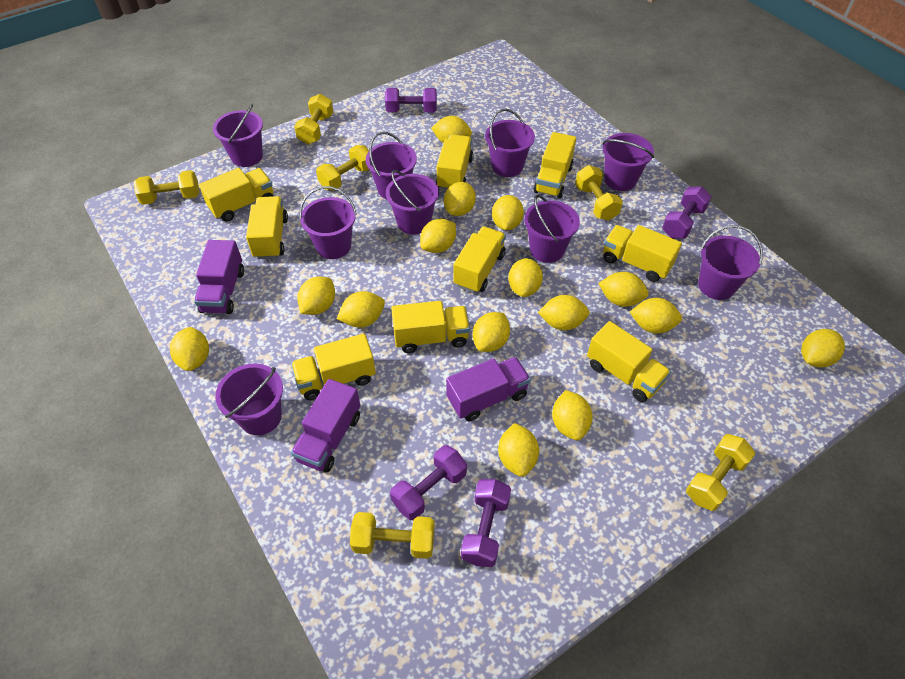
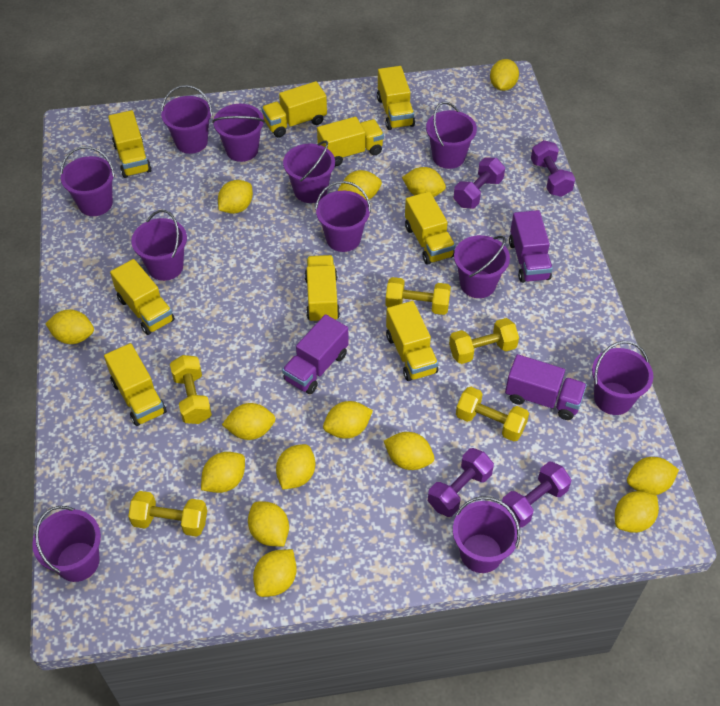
purple bucket: [213,104,263,167] [215,364,283,435] [299,186,357,259] [366,132,417,200] [386,170,439,234] [485,109,535,177] [524,195,580,263] [603,133,654,191] [698,225,763,300] = 9 -> [32,506,101,582] [60,146,115,216] [131,210,187,281] [161,85,212,154] [212,104,265,162] [283,140,335,203] [315,181,371,252] [426,102,477,169] [453,496,520,573] [454,235,510,298] [592,341,653,415] = 11
yellow dumbbell: [134,170,200,205] [294,94,334,144] [316,145,369,191] [350,512,435,559] [575,165,623,221] [686,434,755,511] = 6 -> [128,491,207,537] [170,355,212,424] [385,277,451,315] [449,318,519,364] [456,387,529,442] = 5
yellow lemon: [170,327,209,371] [297,277,335,315] [337,291,385,327] [420,219,456,253] [431,116,472,143] [444,182,476,216] [473,312,510,352] [492,195,524,230] [498,423,539,477] [508,258,543,297] [538,295,590,330] [552,390,593,440] [598,272,649,307] [630,298,682,333] [801,329,845,368] = 15 -> [45,309,94,344] [201,452,245,493] [218,180,253,214] [222,403,276,440] [248,501,289,547] [253,549,297,597] [276,444,315,490] [323,401,373,438] [338,170,382,200] [384,432,434,470] [402,167,446,197] [490,59,519,91] [615,491,659,533] [627,457,679,495] = 14

